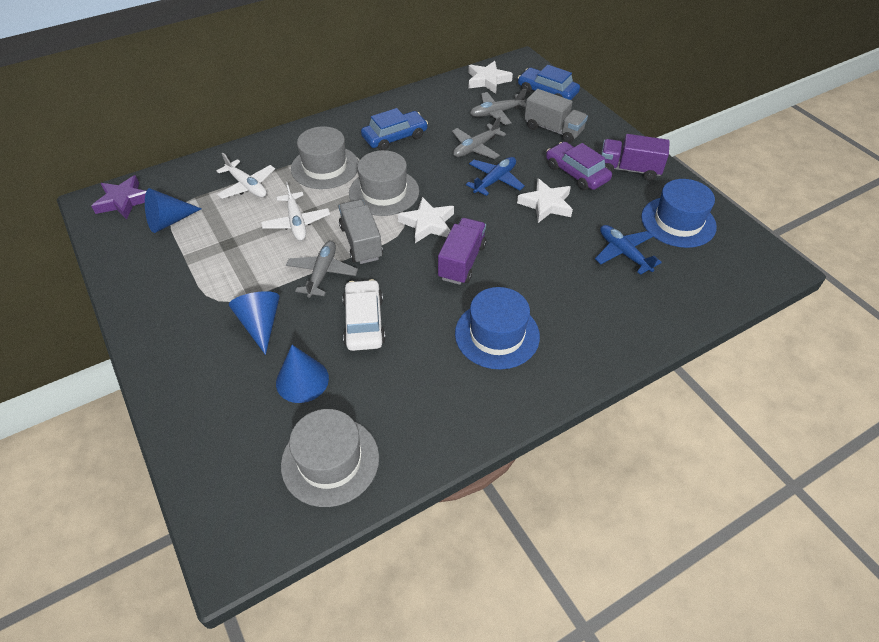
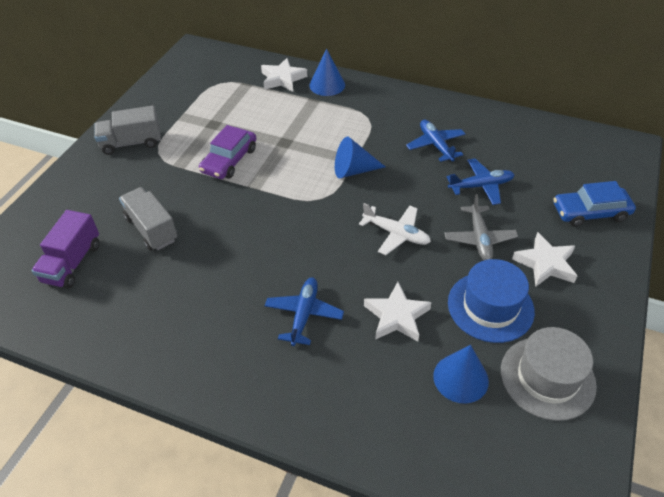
blue car: [361,108,428,150] [518,65,580,100] = 2 -> [553,181,636,227] = 1
blue hat: [455,287,540,370] [641,179,717,248] = 2 -> [448,259,535,343] = 1
blue plane: [466,157,525,196] [595,225,662,275] = 2 -> [265,277,344,346] [406,120,466,162] [446,158,515,205] = 3
grey hat: [281,409,379,507] [291,126,359,189] [349,150,419,216] = 3 -> [501,327,597,421] = 1
grey plane: [286,241,358,298] [452,117,506,159] [470,89,527,125] = 3 -> [444,194,518,260] = 1
purple star: [91,175,146,220] = 1 -> none = 0
purple truck: [438,218,487,285] [601,134,670,181] = 2 -> [31,210,100,289] = 1
white car: [342,279,386,351] = 1 -> none = 0
white plane: [216,153,275,199] [261,182,330,241] = 2 -> [359,203,431,255] = 1

